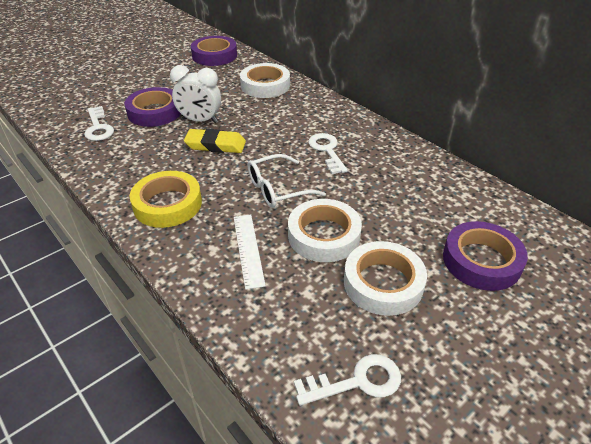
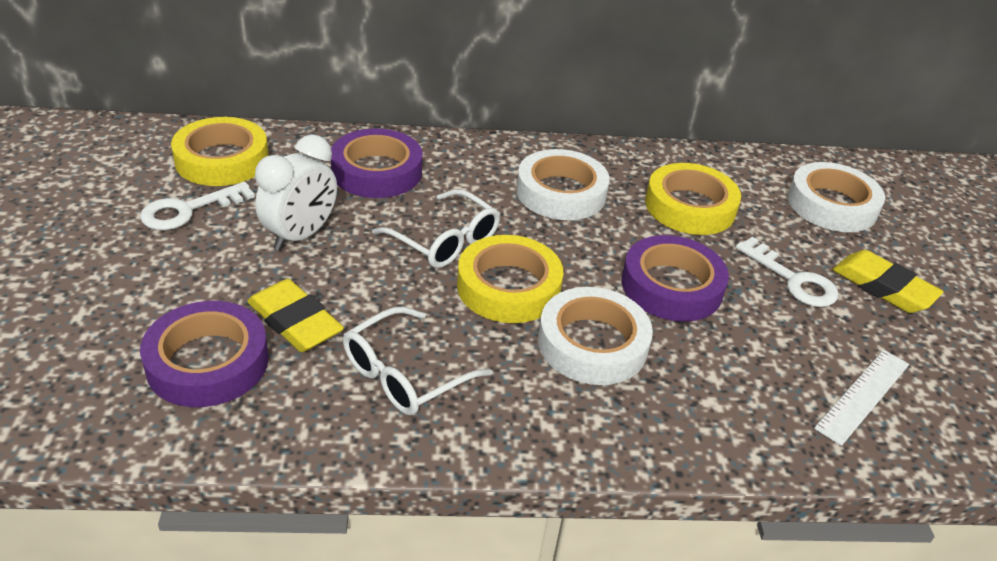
white glasses: [248,154,326,208] = 1 -> [343,306,492,415] [372,189,500,268] = 2
white key: [84,106,114,141] [294,354,401,406] [308,133,348,174] = 3 -> [140,182,255,230] [735,237,838,307] = 2
yellow eraser: [184,129,246,153] = 1 -> [247,279,344,352] [832,250,944,313] = 2
yellow tape: [130,171,202,228] = 1 -> [171,117,269,186] [457,235,563,323] [645,163,741,235] = 3

